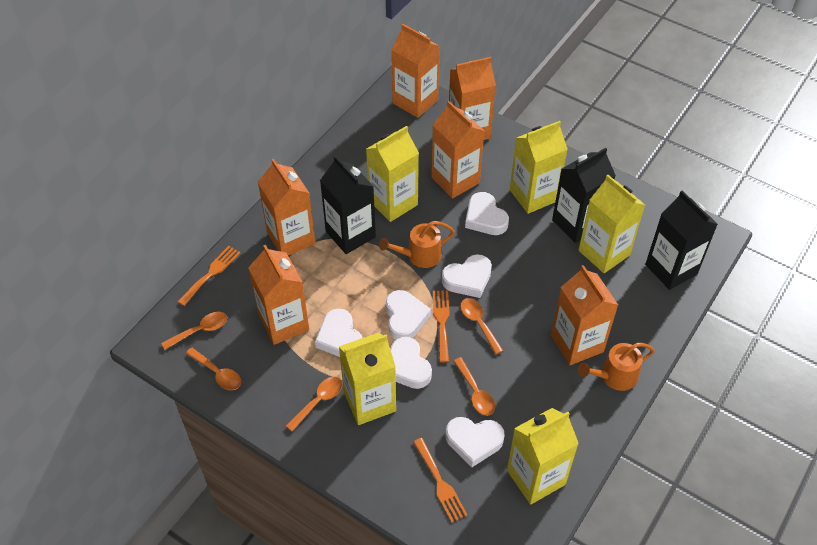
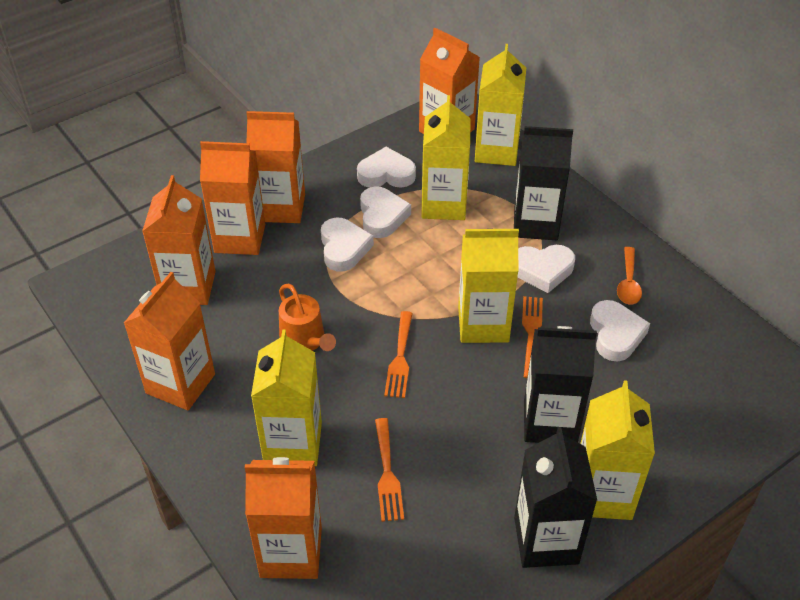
orange spoon: [161,312,227,350] [186,347,241,390] [286,377,343,432] [453,357,495,416] [460,298,503,354] = 5 -> [617,247,642,305] = 1
orange watering can: [379,221,455,268] [578,343,655,391] = 2 -> [279,283,336,351] = 1
white heart: [315,309,362,357] [386,290,431,340] [390,337,432,389] [442,254,492,298] [446,417,505,467] [465,192,509,235] = 6 -> [321,218,374,272] [357,147,416,188] [360,186,411,238] [517,245,575,293] [590,300,650,361] = 5

